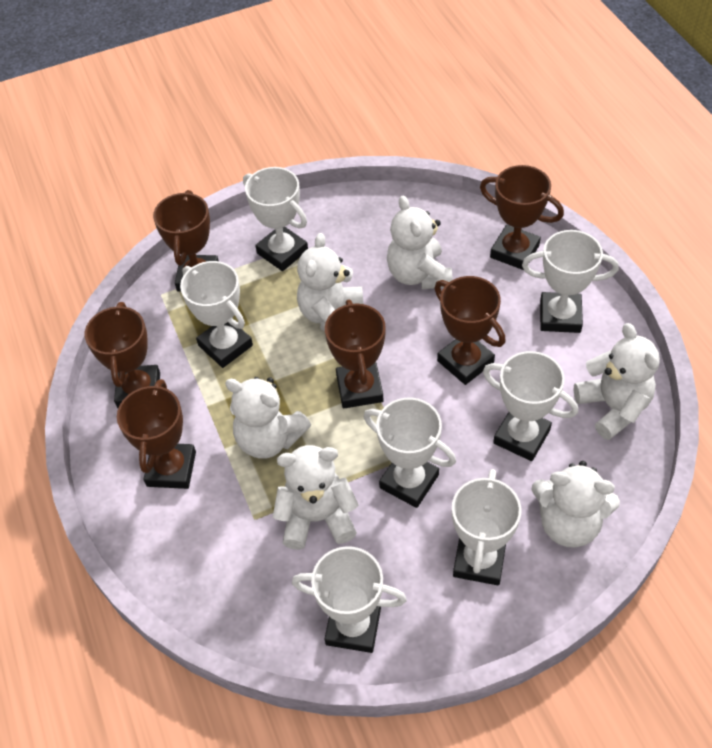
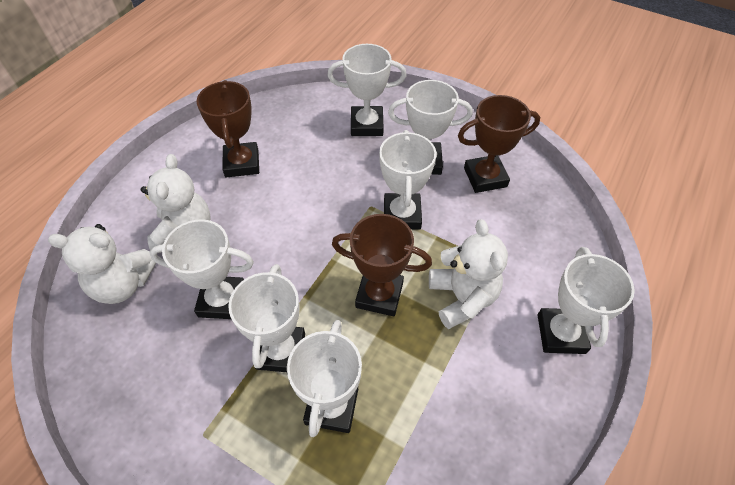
brown trophy: [85,302,160,408] [117,379,196,489] [153,190,219,292] [325,300,386,408] [434,276,505,385] [480,165,564,270] = 6 -> [197,80,259,177] [332,214,432,317] [458,95,540,193] = 3
white teddy bear: [225,377,311,459] [273,445,359,550] [297,233,363,331] [387,195,453,289] [531,461,620,548] [574,323,660,440] = 6 -> [48,224,156,304] [141,154,211,253] [429,219,508,329] = 3

